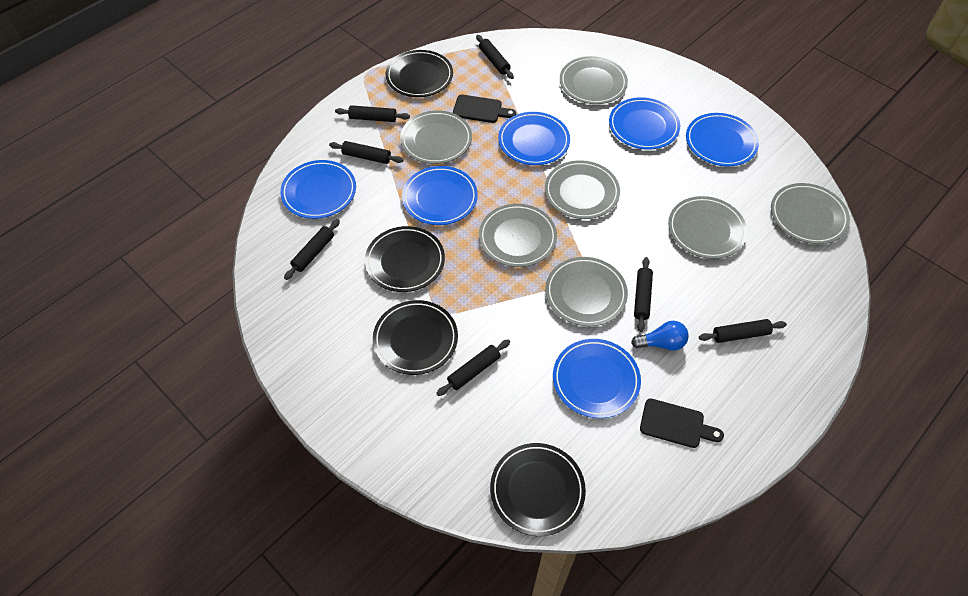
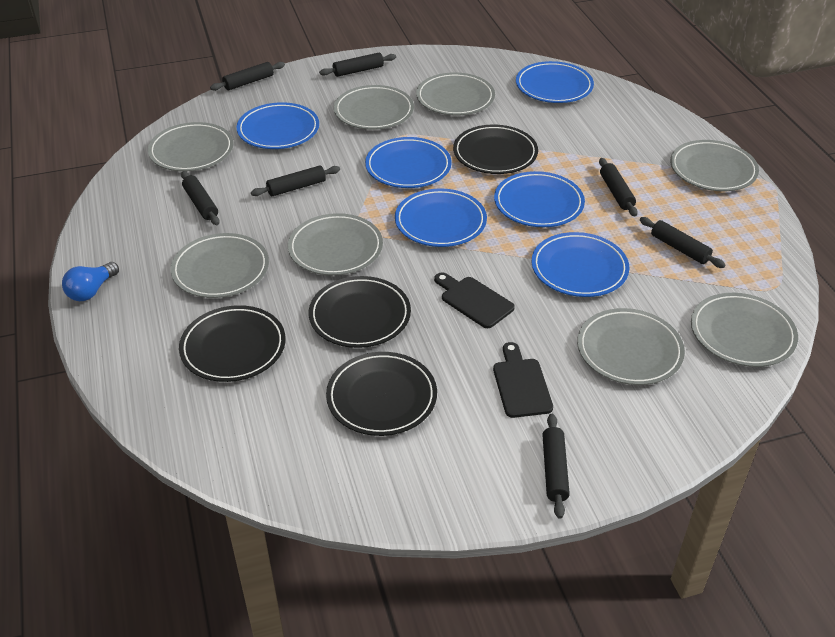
grey plate: [400,111,472,164] [479,204,557,267] [545,160,620,219] [545,257,628,326] [560,56,628,104] [668,196,747,259] [771,183,850,244] = 7 -> [148,122,234,171] [170,233,269,298] [288,213,383,276] [334,85,414,130] [416,72,495,116] [577,308,685,385] [670,140,759,191] [691,293,798,367] = 8

